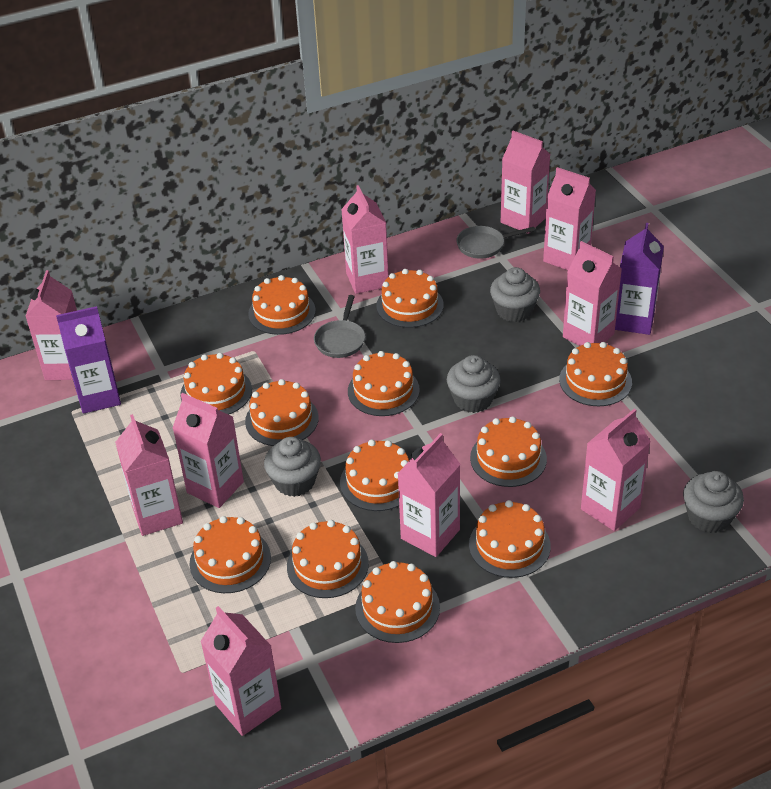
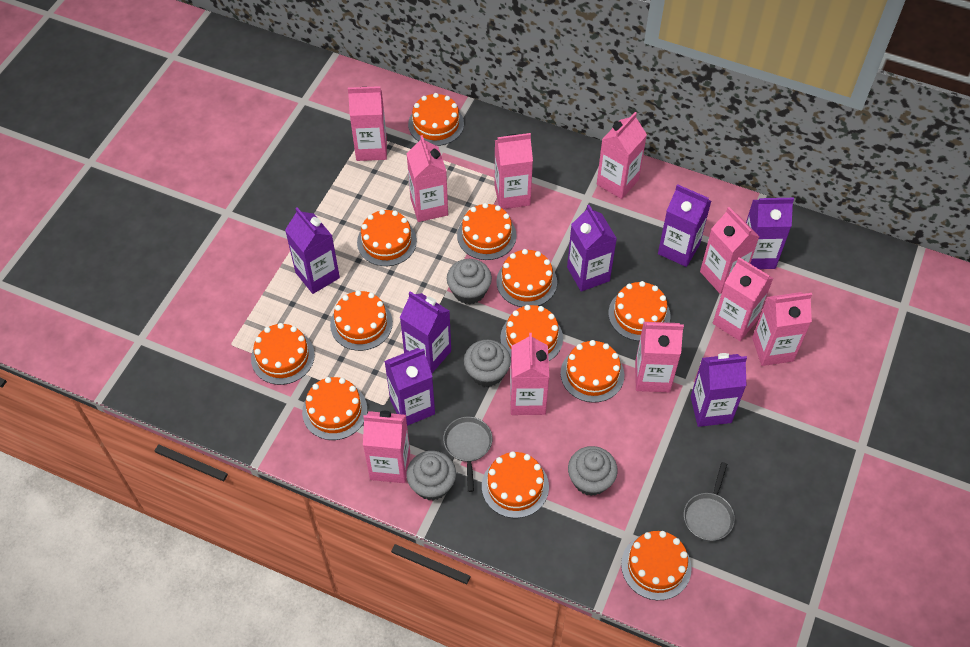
purple carton: [56,306,121,414] [615,223,664,335] = 2 -> [285,207,340,294] [384,348,435,426] [400,291,451,373] [567,205,617,292] [658,184,711,267] [690,353,747,427] [746,198,794,269] = 7

